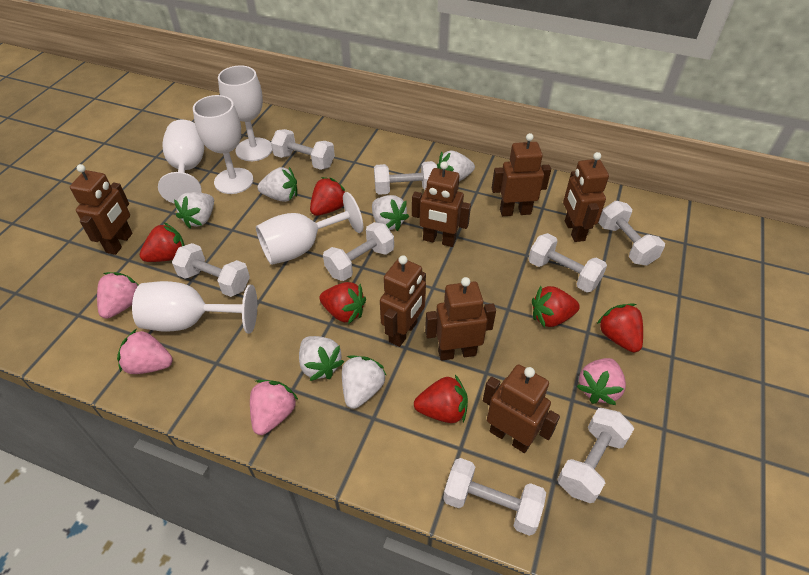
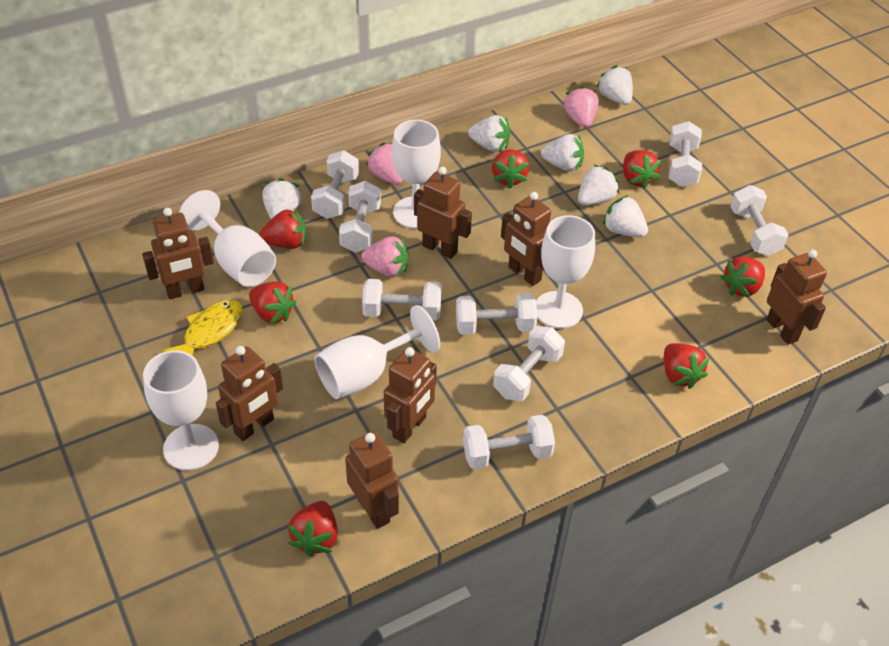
pink strawberry: [97,272,139,319] [117,329,173,374] [250,380,299,435] [576,358,626,405] = 4 -> [361,236,408,277] [366,143,403,185] [563,86,599,128] = 3
red strawberry: [140,222,185,262] [310,177,345,216] [319,282,366,324] [414,375,468,423] [532,286,580,328] [597,304,643,353] = 6 -> [249,281,296,324] [259,208,306,249] [288,501,338,557] [492,149,529,189] [623,150,661,189] [664,343,709,389] [721,257,765,298] = 7
yellow fish: none = 0 -> [162,300,243,356] = 1

